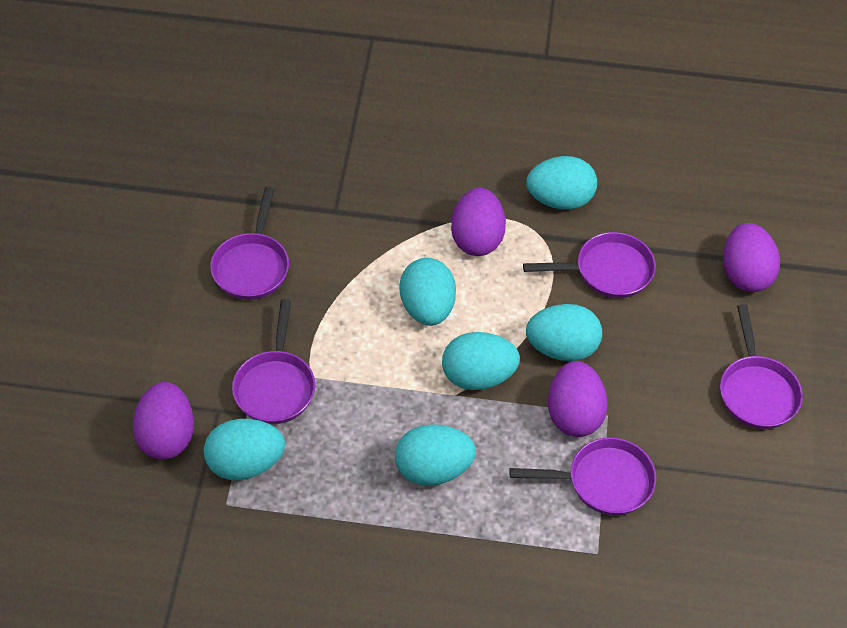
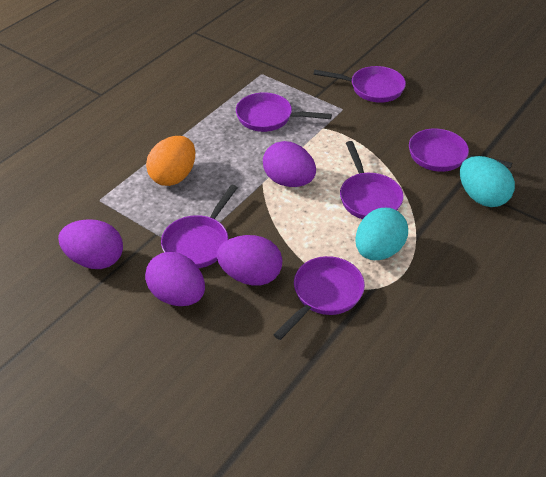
orange egg: none = 0 -> [146,136,195,186] = 1
purple pan: [210,187,289,300] [232,299,315,424] [509,437,656,516] [523,232,656,298] [720,304,803,429] = 5 -> [161,185,238,268] [236,92,332,132] [273,256,365,340] [313,66,406,103] [340,141,404,219] [409,129,512,172] = 6
turquoise egg: [204,419,285,480] [395,424,476,486] [400,258,456,326] [442,332,520,390] [526,156,597,210] [526,304,602,361] = 6 -> [356,208,408,260] [460,156,515,207] = 2

